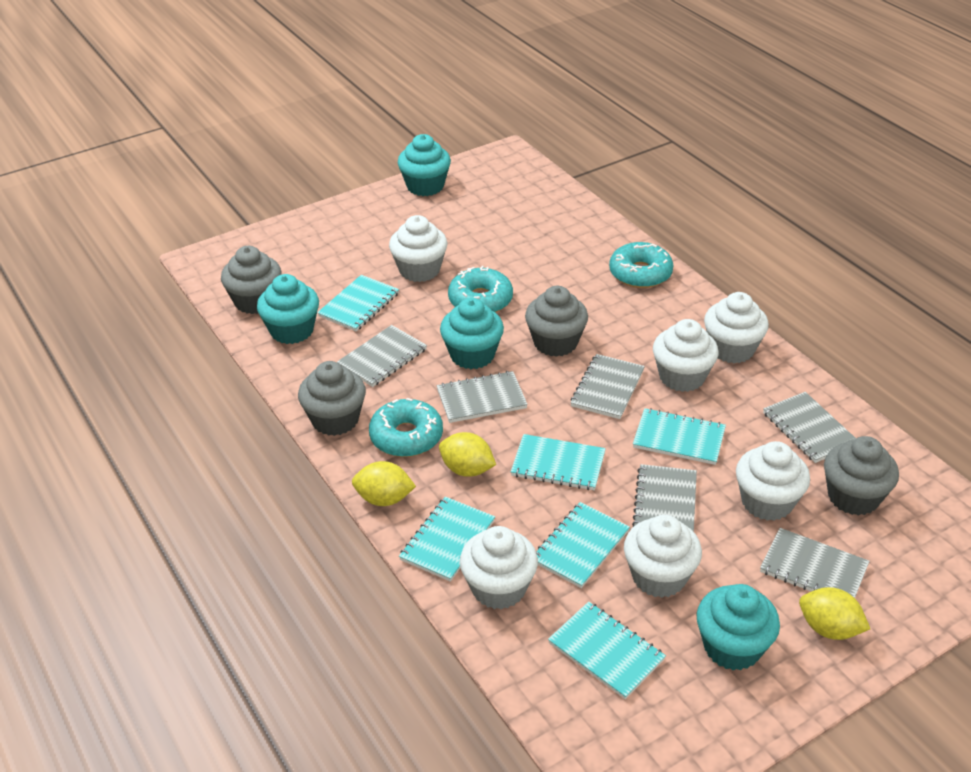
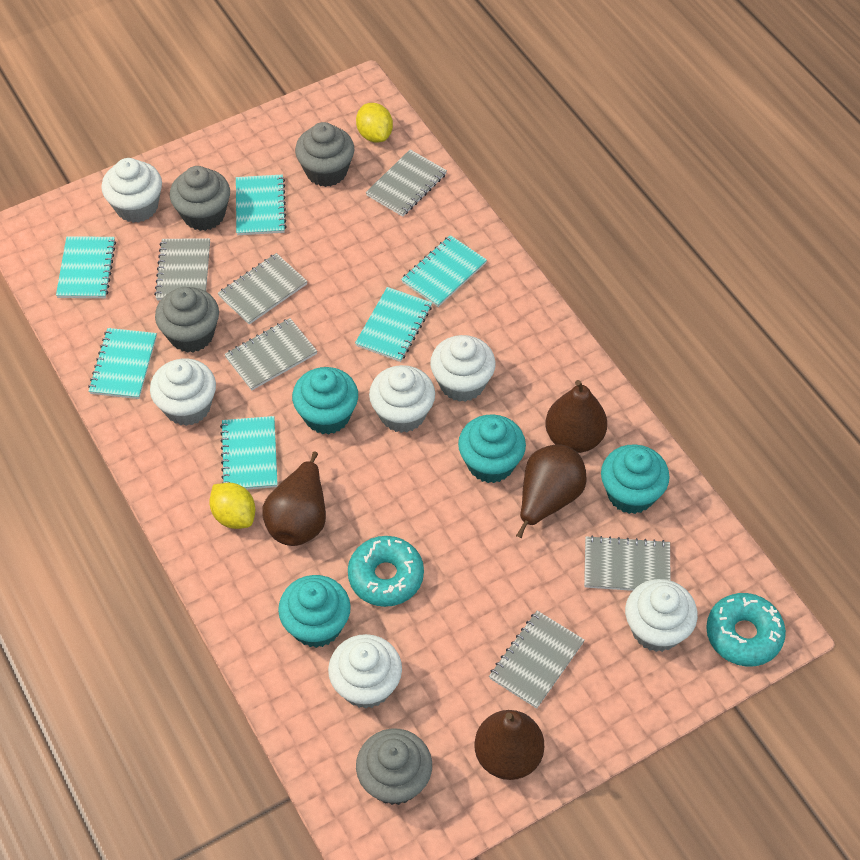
brown pear: none = 0 -> [262,452,326,546] [474,710,544,780] [516,445,587,539] [545,380,607,453] = 4
turquoise donut: [369,398,443,457] [448,266,513,313] [609,242,673,288] = 3 -> [348,536,424,607] [706,593,786,667] = 2
yellow lemon: [352,461,416,506] [439,432,496,477] [799,587,870,640] = 3 -> [209,483,255,529] [356,103,393,143] = 2

